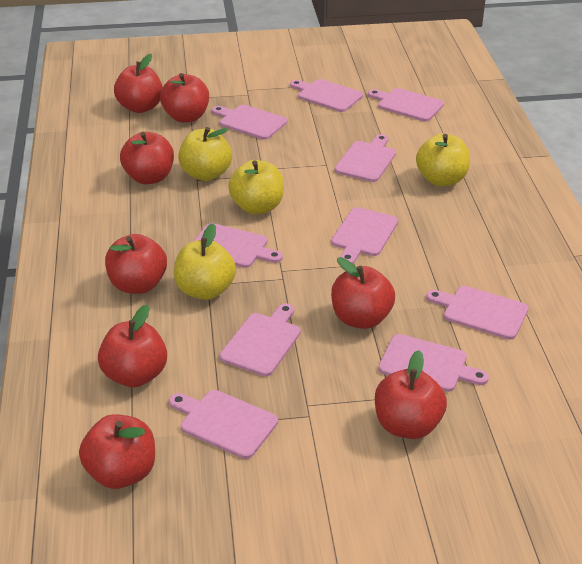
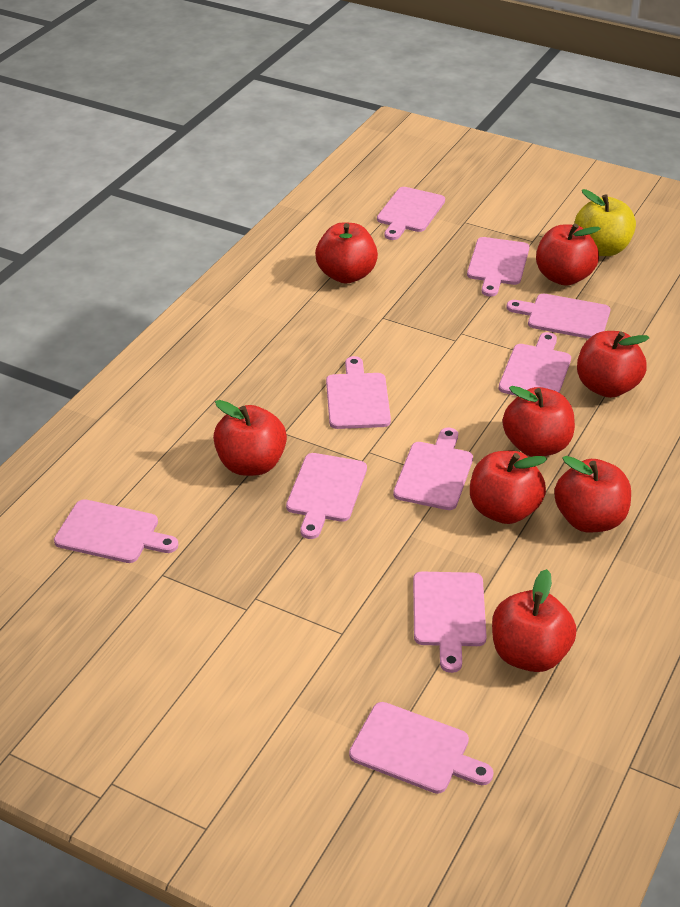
yellow apple: [174,224,236,300] [178,127,232,181] [228,160,284,215] [416,134,470,186] = 4 -> [575,189,636,256] = 1

